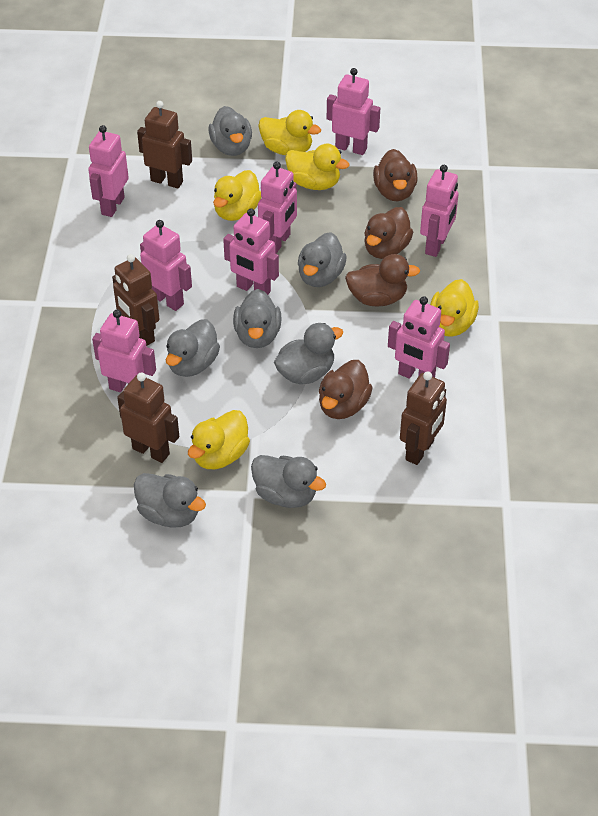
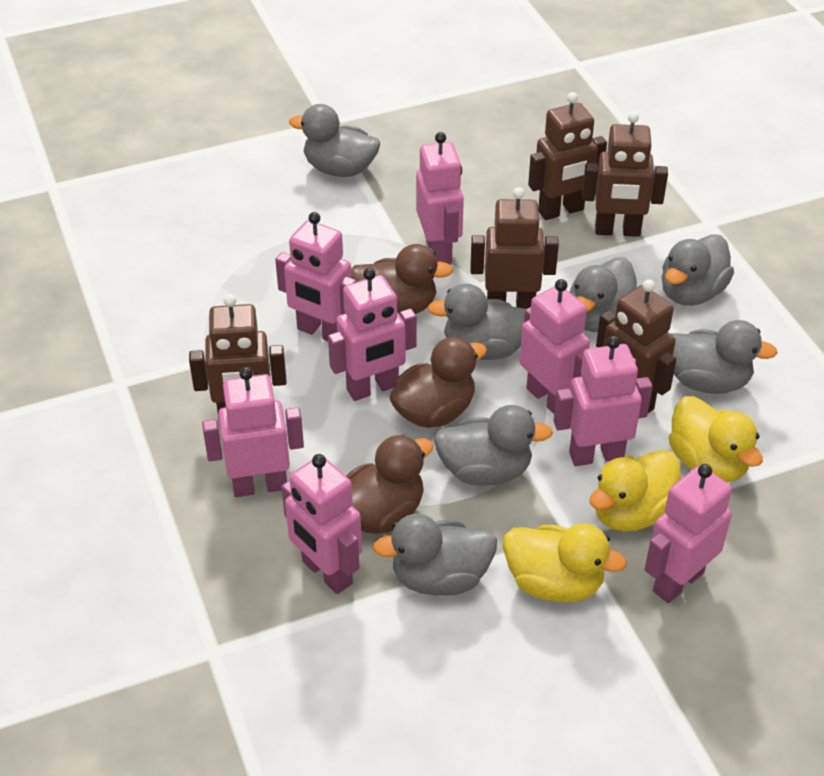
brown duck: [319,360,373,419] [345,254,420,307] [364,207,413,259] [373,149,418,201] = 4 -> [346,435,434,534] [351,244,453,314] [389,337,487,428] = 3
brown robot: [112,254,159,346] [117,373,179,463] [137,101,192,188] [400,371,447,465] = 4 -> [189,294,286,418] [470,187,559,309] [528,92,607,220] [582,112,668,237] [596,279,676,413] = 5
yellow duck: [188,410,250,469] [213,170,261,221] [258,110,321,155] [285,144,350,190] [430,279,479,337] = 5 -> [503,523,627,602] [589,450,681,531] [669,396,763,482] = 3

